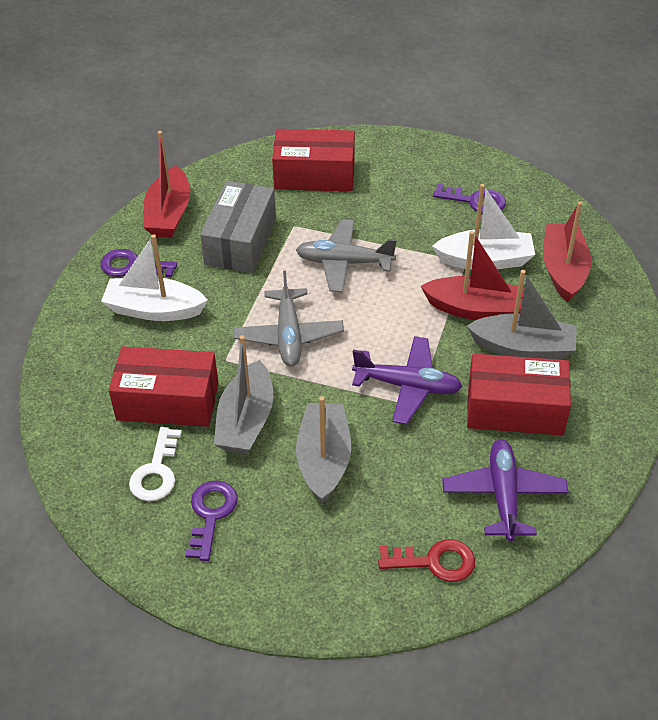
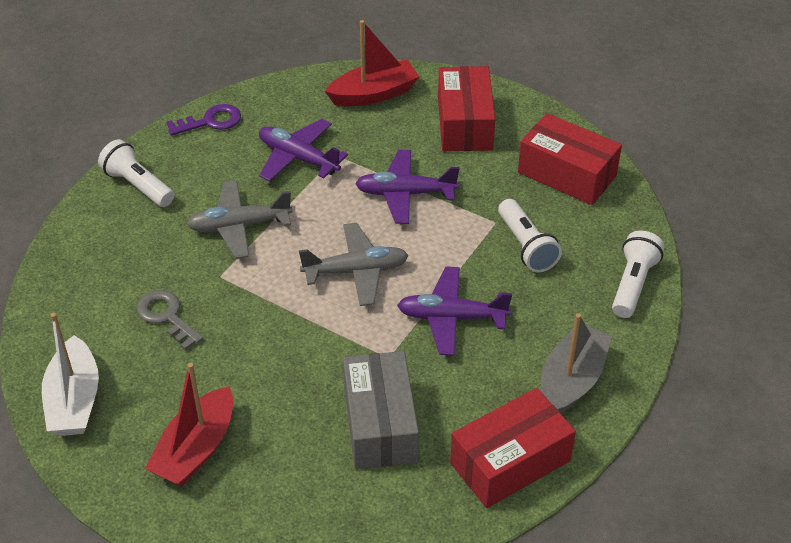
grey boat: [214,335,273,454] [296,396,351,503] [467,270,577,360] = 3 -> [541,313,612,414] = 1
grey key: none = 0 -> [137,290,203,350] = 1
purple key: [100,249,177,277] [185,480,238,561] [433,184,506,214] = 3 -> [167,104,241,136] = 1
purple plane: [352,336,463,425] [442,439,568,542] = 2 -> [259,119,348,182] [355,150,459,224] [397,266,512,356] = 3
red boat: [143,131,190,238] [421,231,524,320] [543,202,591,302] = 3 -> [145,363,233,487] [325,20,419,106] = 2
red key: [378,539,475,582] = 1 -> none = 0
white boat: [101,235,208,321] [432,184,535,270] = 2 -> [42,313,99,436] = 1
white flashlight: none = 0 -> [98,139,174,207] [498,199,562,272] [612,231,664,318] = 3
white key: [129,427,182,501] = 1 -> none = 0

